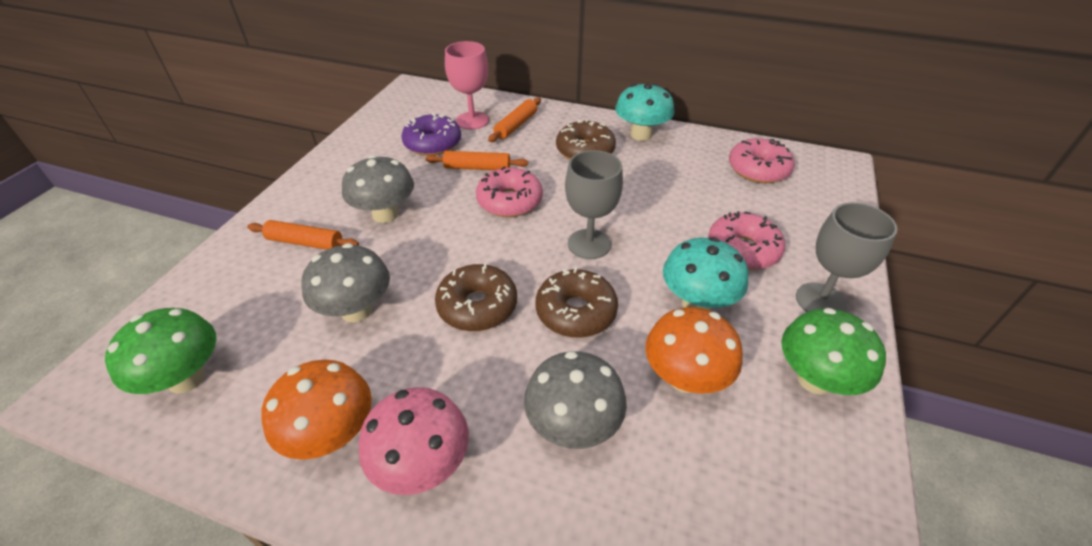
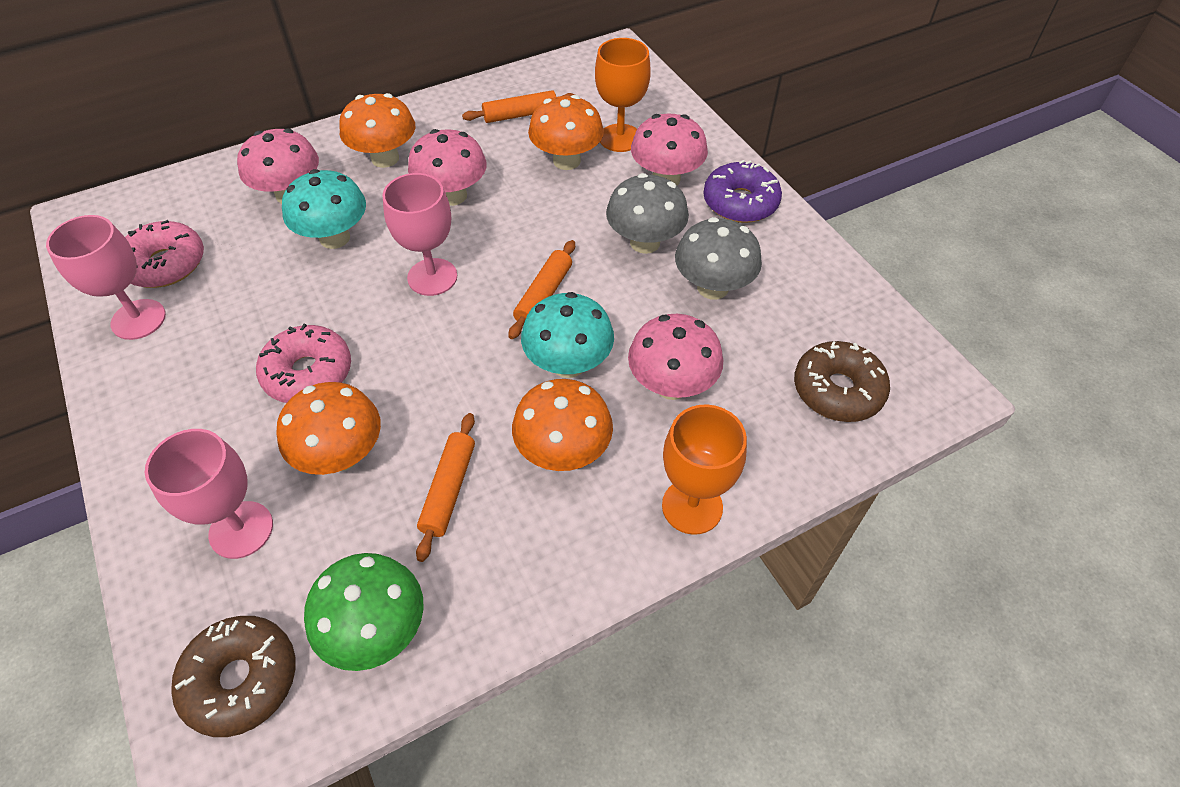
brown donut: [435,263,517,331] [535,267,618,338] [556,119,616,159] = 3 -> [171,616,296,737] [794,341,890,422] = 2
green mushroom: [105,308,216,394] [781,308,886,395] = 2 -> [304,553,424,671] = 1
grey goblet: [565,150,623,259] [796,202,897,312] = 2 -> none = 0
grey mushroom: [301,243,390,323] [342,155,414,223] [524,351,627,449] = 3 -> [606,173,689,254] [675,217,762,300] = 2
orange goblet: none = 0 -> [595,38,651,152] [662,404,747,535] = 2
orange mushroom: [262,360,372,460] [645,307,743,394] = 2 -> [276,382,381,475] [339,93,415,168] [512,379,613,471] [528,95,604,170] = 4
pink donut: [476,167,543,217] [708,211,785,270] [729,138,795,183] = 3 -> [125,220,204,288] [256,324,351,403] = 2
pink goblet: [445,41,489,130] = 1 -> [46,215,166,340] [145,429,273,559] [382,173,457,296] = 3
pink mushroom: [359,387,469,495] = 1 -> [237,128,319,204] [408,129,487,206] [628,314,723,400] [631,114,708,185] = 4

